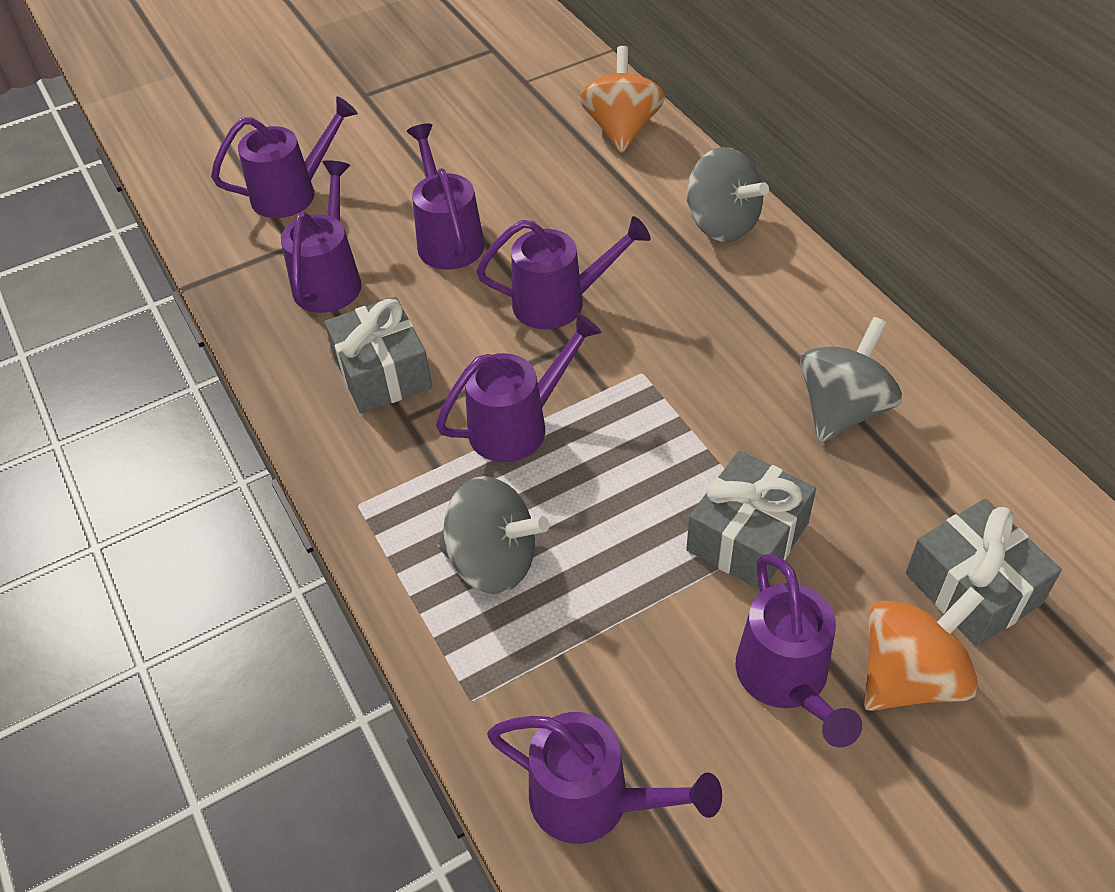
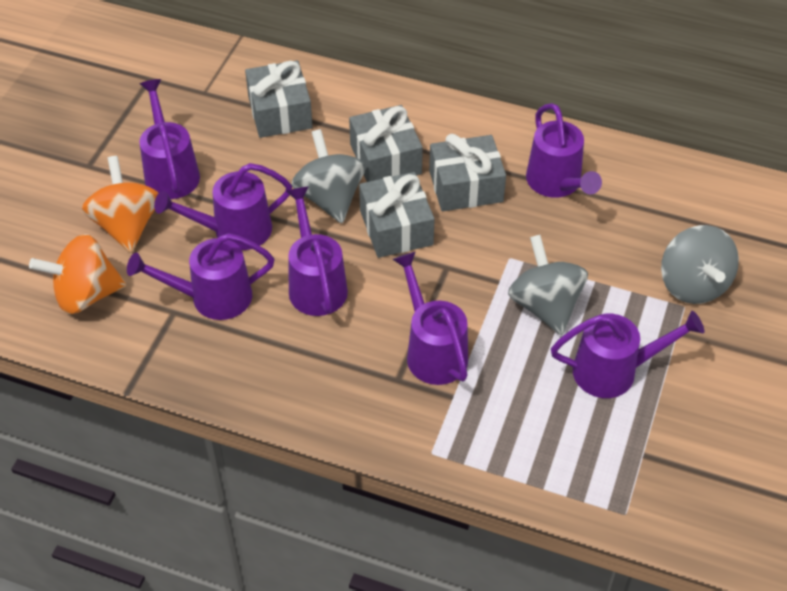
grey gift: [324,297,432,414] [686,451,816,590] [906,499,1062,646] = 3 -> [245,60,313,138] [349,105,423,182] [359,172,435,258] [429,134,506,211] = 4

